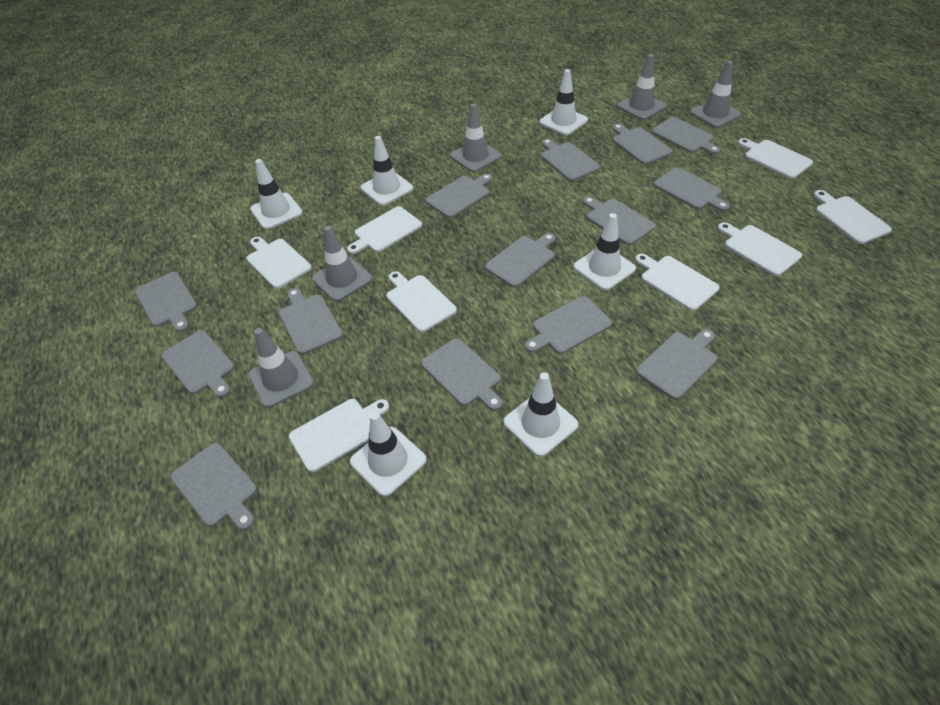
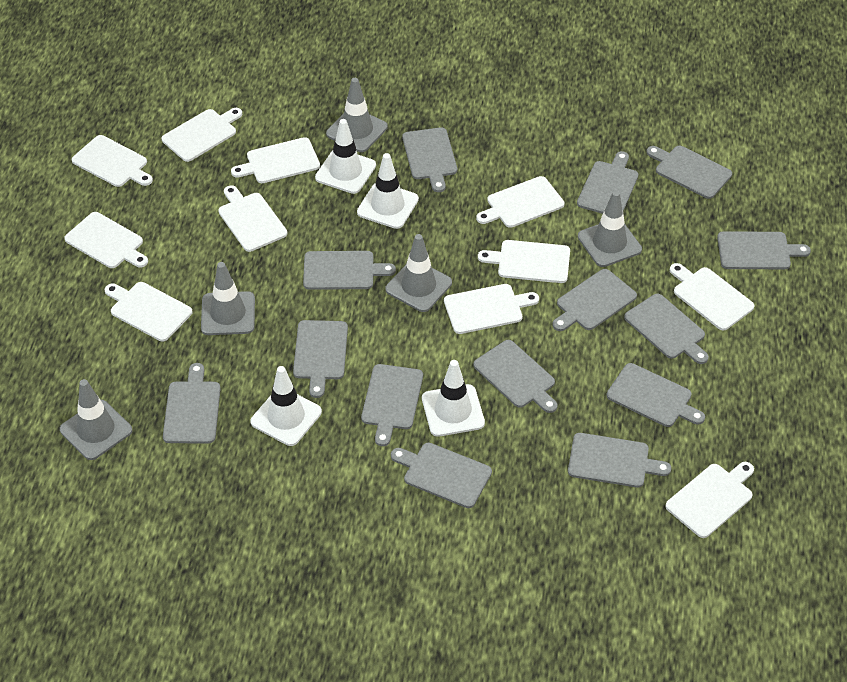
white cutting board: [247,237,312,289] [289,399,389,472] [347,206,422,254] [386,271,457,332] [635,254,719,311] [718,222,802,276] [738,138,813,179] [814,190,892,244] = 8 -> [64,212,148,268] [72,135,153,187] [105,282,193,341] [162,108,242,162] [218,185,287,252] [231,137,320,183] [444,284,539,334] [476,176,565,228] [478,240,570,283] [665,462,754,538] [670,263,755,330] = 11
white traffic cone: [250,159,303,229] [350,412,427,497] [361,136,413,206] [503,372,578,457] [539,69,588,135] [573,213,636,290] = 6 -> [250,366,322,446] [315,119,376,194] [357,153,419,229] [422,360,485,437] = 4

